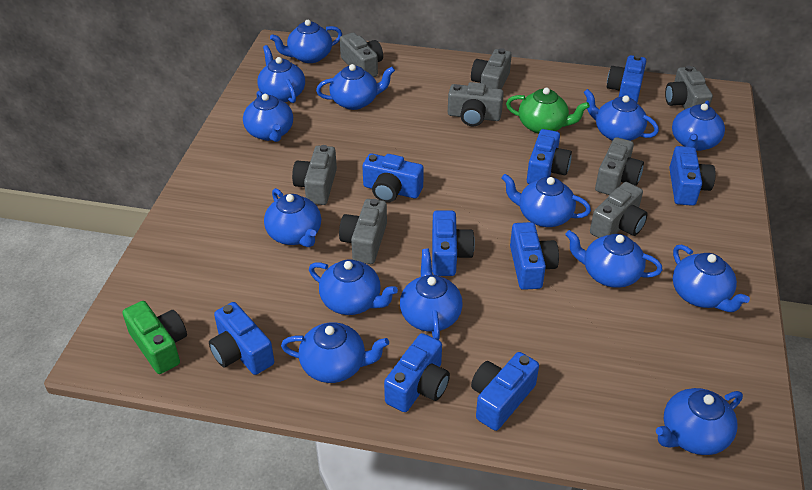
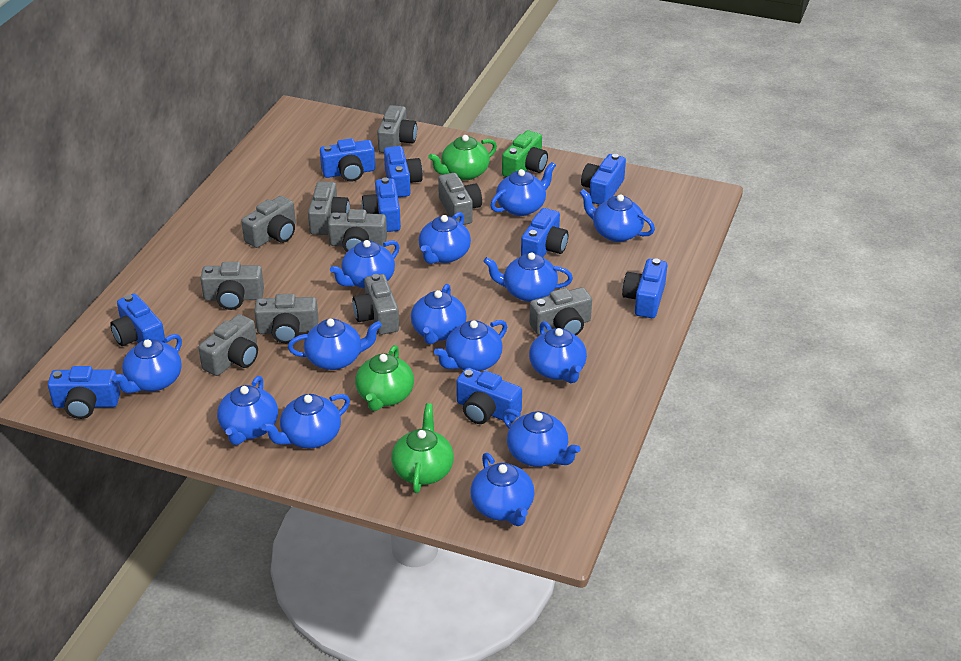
green teapot: [506,88,590,134] = 1 -> [355,345,414,411] [391,403,454,493] [428,135,497,180] = 3
grey camera: [292,145,337,205] [339,199,387,264] [340,33,383,77] [448,82,504,126] [471,48,512,90] [590,182,648,238] [595,137,644,195] [665,66,713,109] = 8 -> [198,314,258,376] [200,262,264,310] [241,196,296,248] [254,294,319,343] [308,181,350,235] [328,209,387,252] [353,274,399,335] [377,105,417,153] [438,173,482,225] [529,287,592,335] = 10

